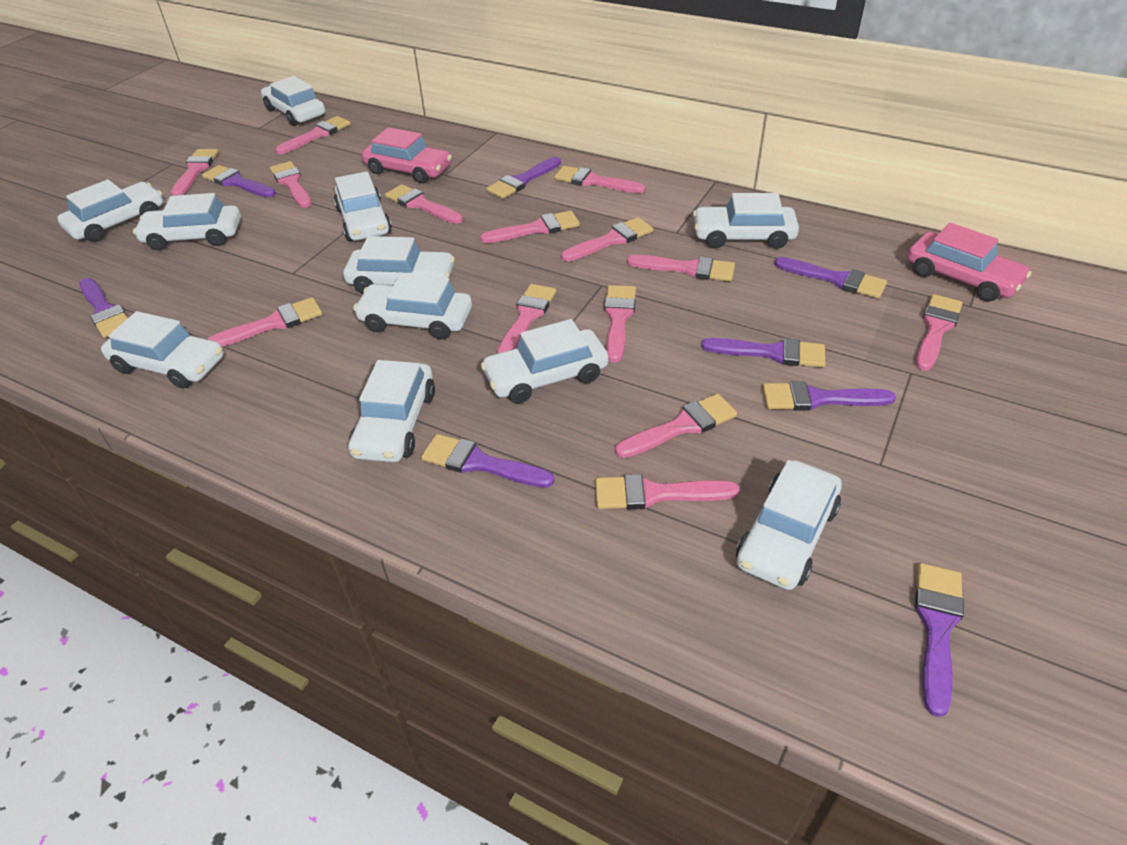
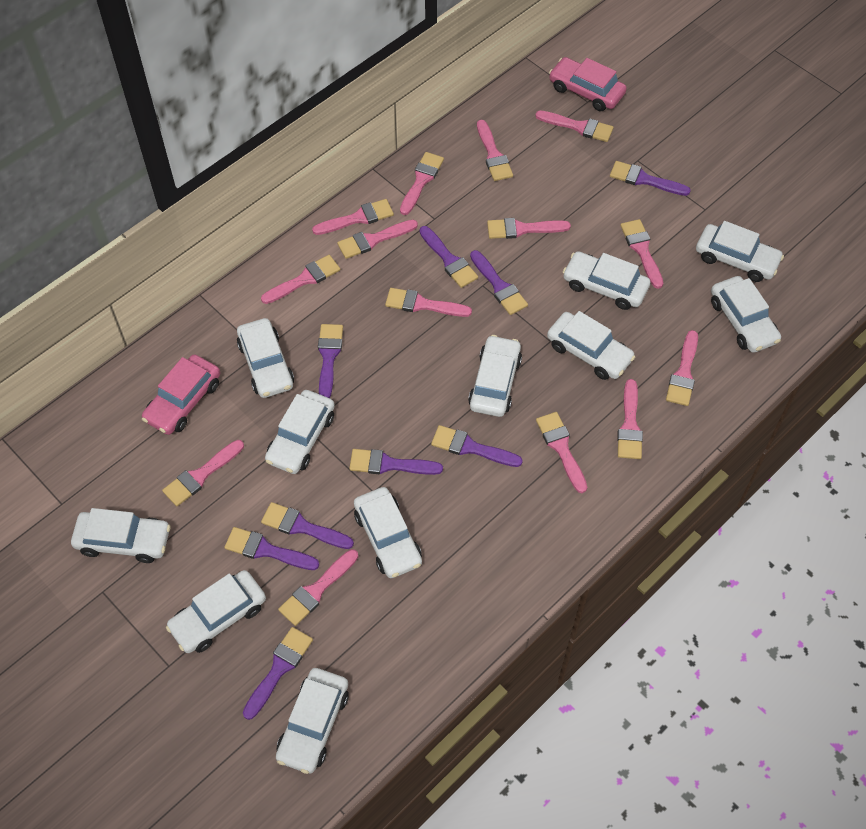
purple brush: [80,278,128,338] [202,165,276,198] [421,434,554,488] [486,157,561,199] [701,338,825,367] [763,381,896,411] [774,257,887,298] [915,563,964,717] = 8 -> [224,527,319,570] [243,627,313,720] [261,502,354,549] [318,324,343,398] [349,449,443,475] [419,226,478,288] [431,425,523,467] [470,250,528,315] [610,161,691,196] = 9

